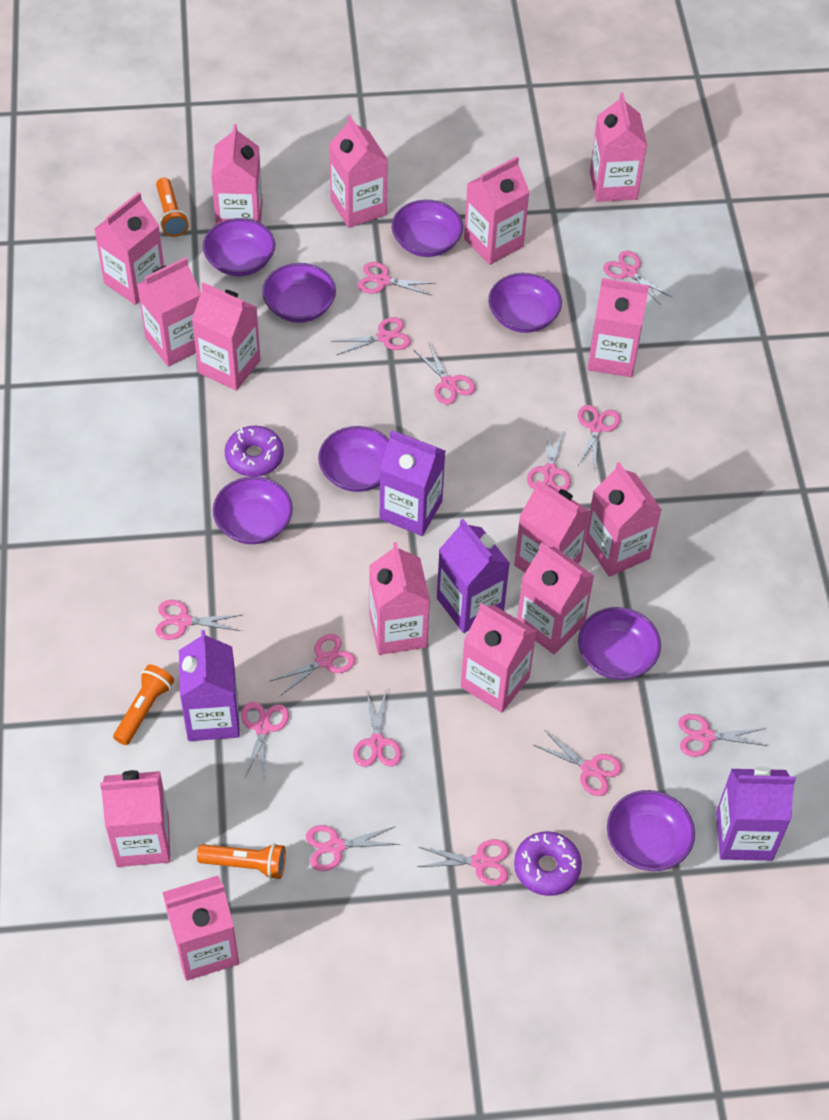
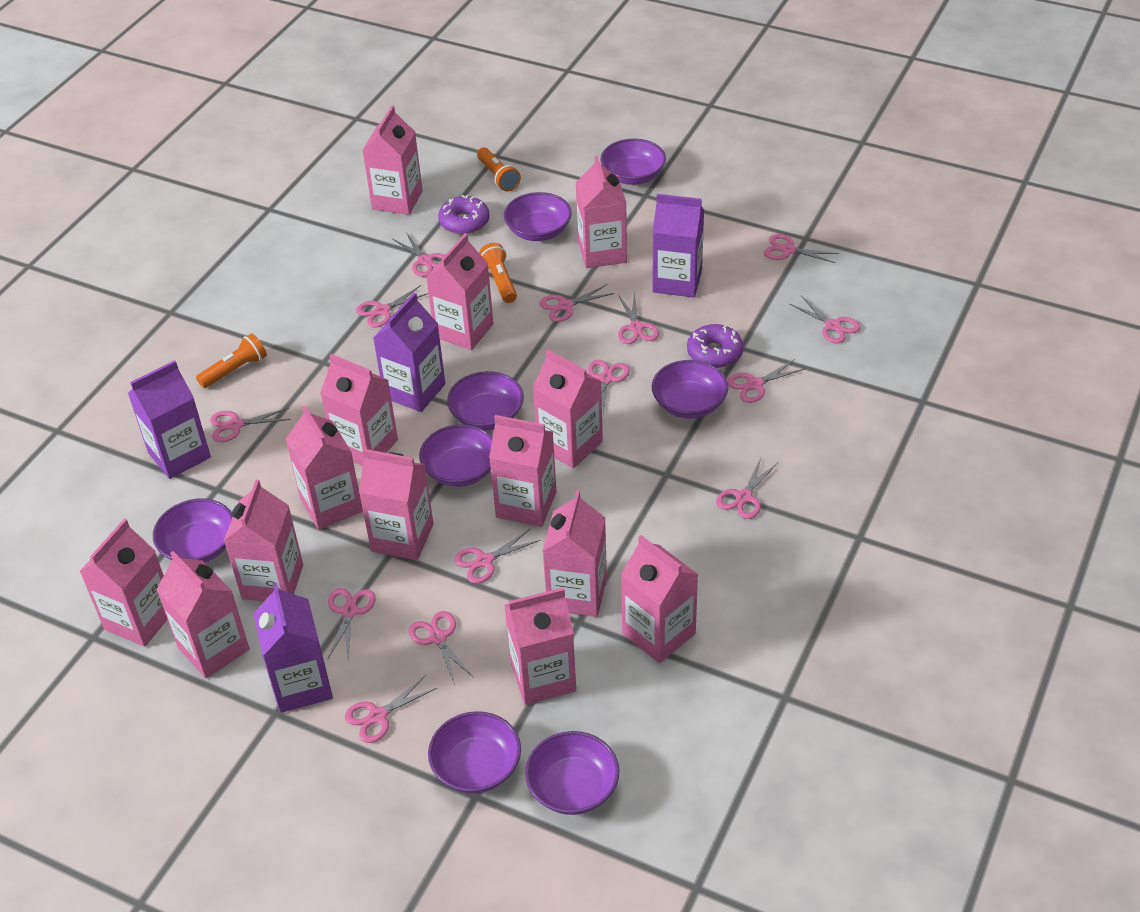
pink carton: [94,192,164,305] [100,770,170,867] [137,257,201,367] [163,876,239,981] [192,282,260,391] [211,124,263,225] [329,115,388,228] [369,542,430,655] [460,603,537,713] [464,156,530,265] [514,480,590,572] [517,543,594,654] [585,462,662,577] [588,278,649,377] [590,93,647,202] = 15 -> [79,519,168,647] [156,551,250,678] [224,480,303,601] [286,406,363,530] [320,354,398,466] [359,449,434,560] [363,106,423,215] [426,233,493,350] [489,415,556,527] [504,587,576,705] [532,349,603,468] [542,490,607,617] [576,156,627,268] [621,535,699,663] = 14

